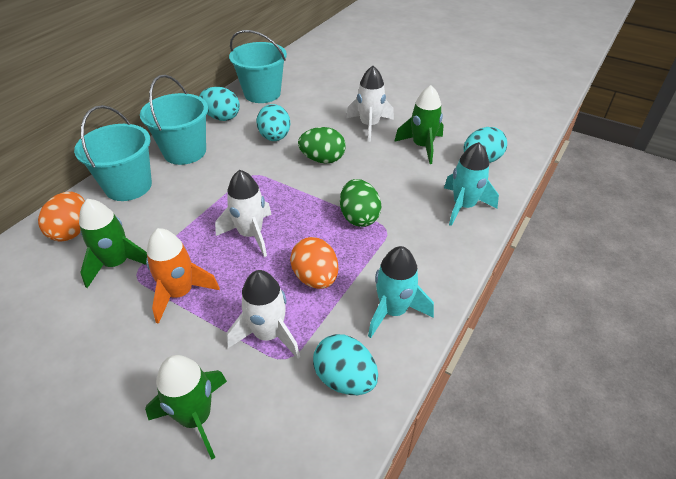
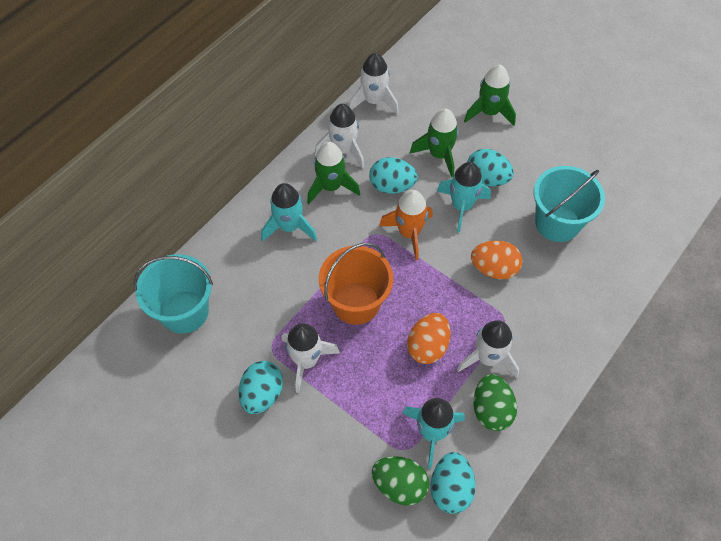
orange bucket: none = 0 -> [319,243,393,325] = 1
turquoise bucket: [74,105,152,201] [140,75,208,165] [229,30,287,103] = 3 -> [133,254,213,334] [534,166,605,242] = 2
turquoise rocket: [368,246,434,338] [444,142,499,226] = 2 -> [261,183,317,242] [402,398,465,468] [437,162,491,232] = 3
white rocket: [215,170,272,257] [227,270,300,359] [346,66,394,142] = 3 -> [282,323,340,393] [315,104,364,169] [349,53,399,114] [457,320,519,379] = 4

